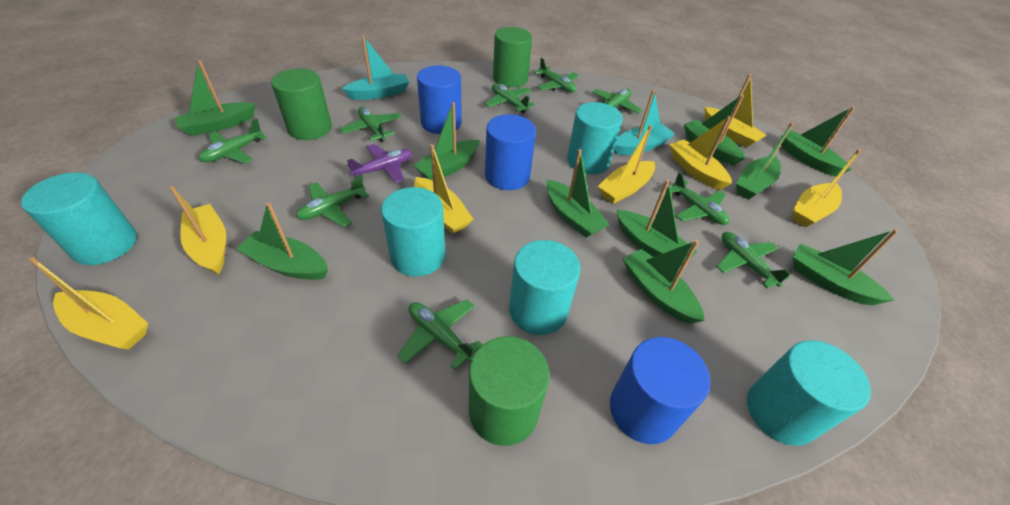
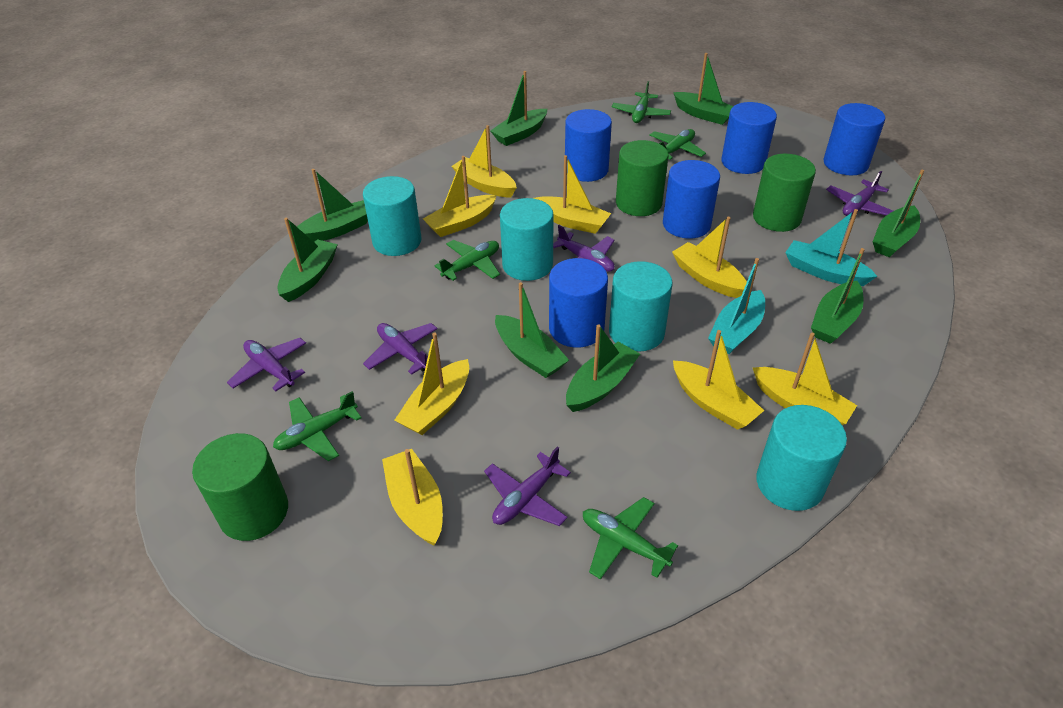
blue cylinder: [417,66,462,134] [485,114,536,190] [610,337,711,444] = 3 -> [549,258,608,348] [565,109,612,182] [663,160,720,239] [722,102,777,174] [823,103,885,175] = 5
green boat: [174,60,256,136] [236,203,328,280] [413,102,480,181] [546,149,610,238] [616,179,698,265] [623,240,705,324] [684,95,746,166] [736,122,794,199] [781,106,855,177] [793,229,898,305] = 10 -> [277,218,338,302] [297,169,368,242] [490,71,547,146] [495,282,569,378] [566,324,640,412] [673,53,733,125] [811,248,865,344] [873,170,924,257] = 8
green plane: [199,119,267,164] [296,174,369,227] [340,107,402,142] [397,300,483,370] [485,83,535,113] [534,58,579,93] [592,89,642,114] [670,172,729,225] [716,232,791,288] = 9 -> [273,391,362,461] [434,240,500,281] [583,497,678,580] [612,81,671,123] [649,129,706,160] = 5
purple plane: [347,144,412,183] = 1 -> [227,338,306,391] [363,323,438,375] [484,446,571,526] [553,225,615,272] [826,171,893,216] = 5
turquoise cylinder: [21,173,137,265] [381,187,446,277] [509,240,581,335] [567,102,623,175] [747,340,871,446] = 5 -> [363,176,421,256] [500,198,554,281] [609,261,673,351] [756,405,847,511] = 4
yellow boat: [29,257,148,349] [169,186,226,275] [414,144,473,234] [598,125,655,204] [669,116,732,190] [704,74,767,148] [793,149,861,227] = 7 -> [382,449,443,546] [394,333,469,435] [423,156,497,237] [452,125,517,197] [533,155,611,234] [672,217,747,298] [673,330,765,430] [753,332,857,425] = 8

